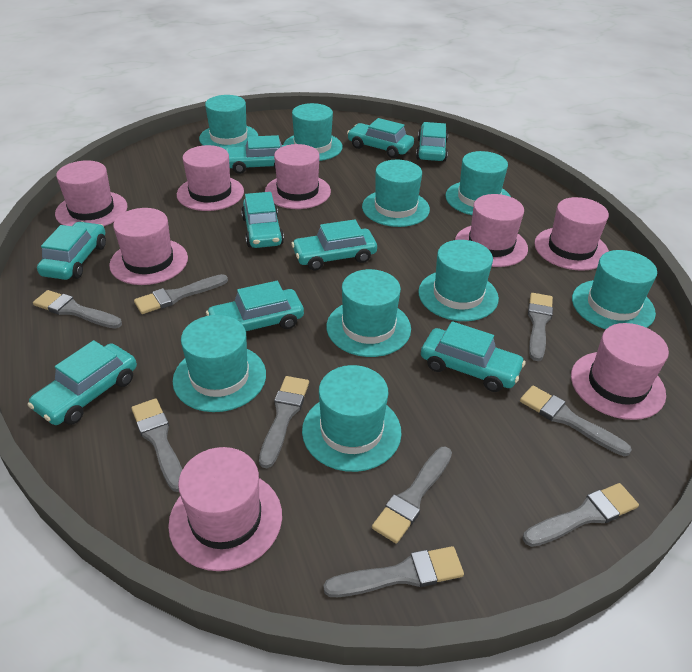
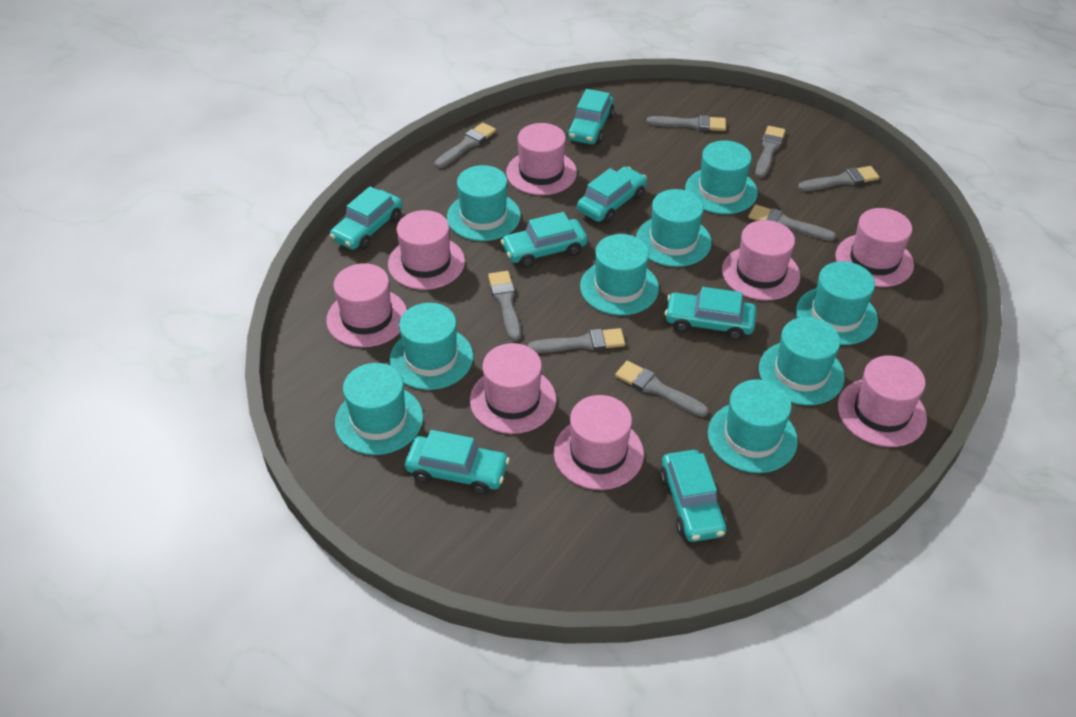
grey brush: [33,290,122,328] [131,398,182,492] [134,274,228,314] [259,376,309,468] [323,546,464,597] [372,447,452,543] [520,386,632,456] [523,483,639,547] [528,293,553,361] = 9 -> [434,123,496,168] [488,271,521,341] [528,328,625,353] [615,361,709,417] [646,115,726,131] [748,204,836,241] [755,126,786,178] [798,166,879,191] = 8
turquoise car: [28,340,137,425] [37,222,106,280] [206,281,304,331] [225,135,286,174] [241,192,284,248] [291,219,377,270] [347,118,414,158] [416,122,448,161] [421,321,526,392] = 9 -> [330,186,403,250] [405,430,510,495] [501,212,588,268] [567,89,614,144] [577,167,647,223] [660,450,727,542] [665,287,757,340] = 7

